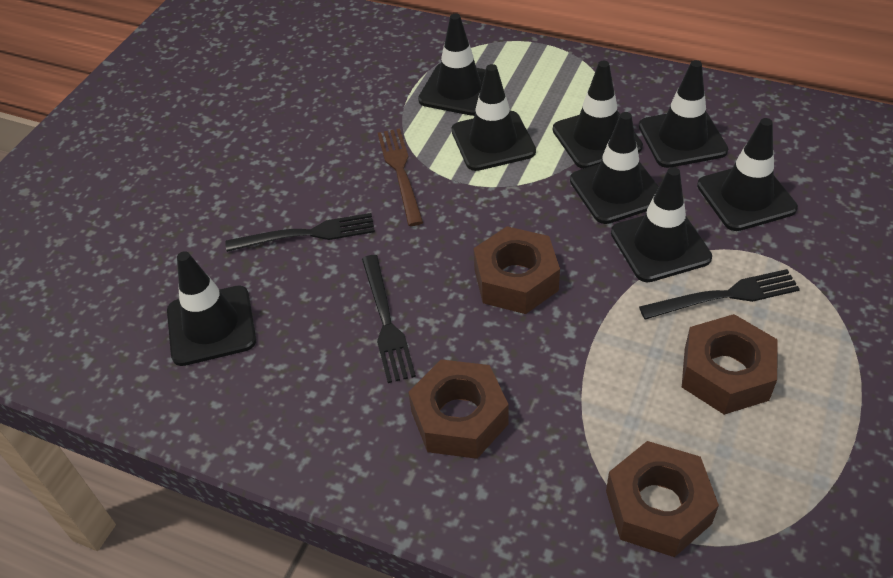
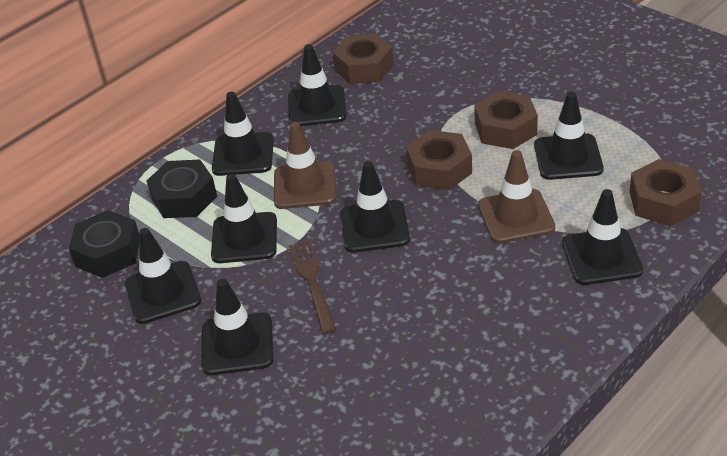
black fork: [225,213,375,252] [362,255,416,383] [639,269,800,320] = 3 -> none = 0
black nut: none = 0 -> [69,210,139,278] [147,160,217,218] = 2
brown traffic cone: none = 0 -> [274,122,336,209] [478,150,555,243] = 2

